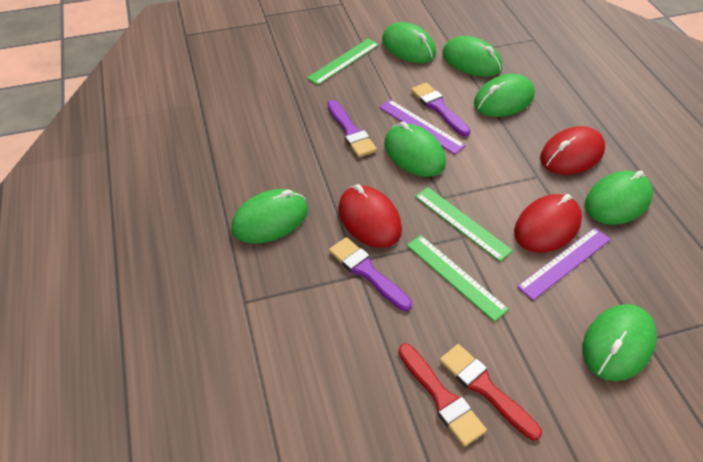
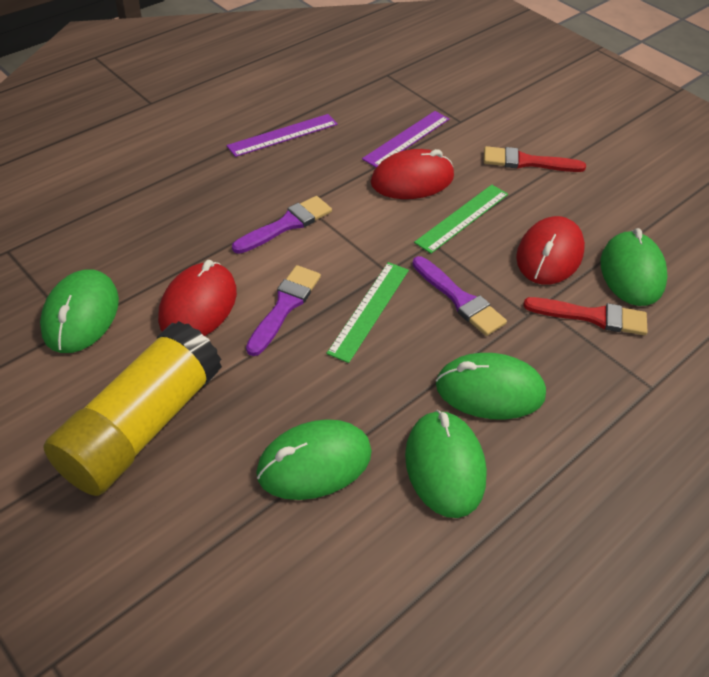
green mouse: [231,189,308,244] [382,22,436,63] [384,122,446,177] [442,36,502,77] [474,74,535,117] [583,304,657,381] [585,170,653,225] = 7 -> [40,269,119,353] [256,419,372,500] [405,410,487,518] [436,353,546,420] [601,228,668,306] = 5
green ruler: [307,38,379,85] [407,235,509,322] [415,187,513,262] = 3 -> [326,262,409,363] [414,185,508,254] = 2
yellow glue stick: none = 0 -> [43,321,222,496] = 1

